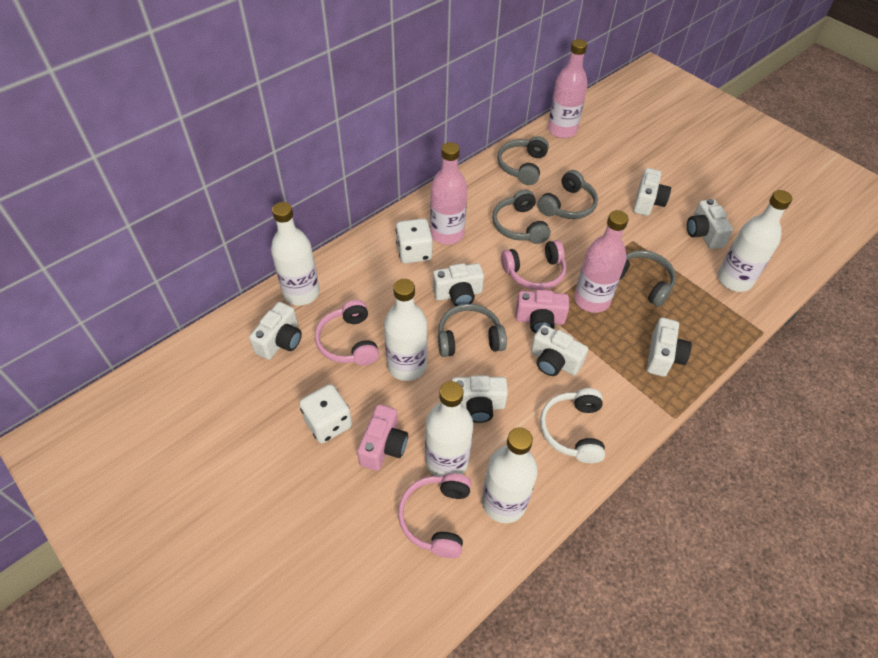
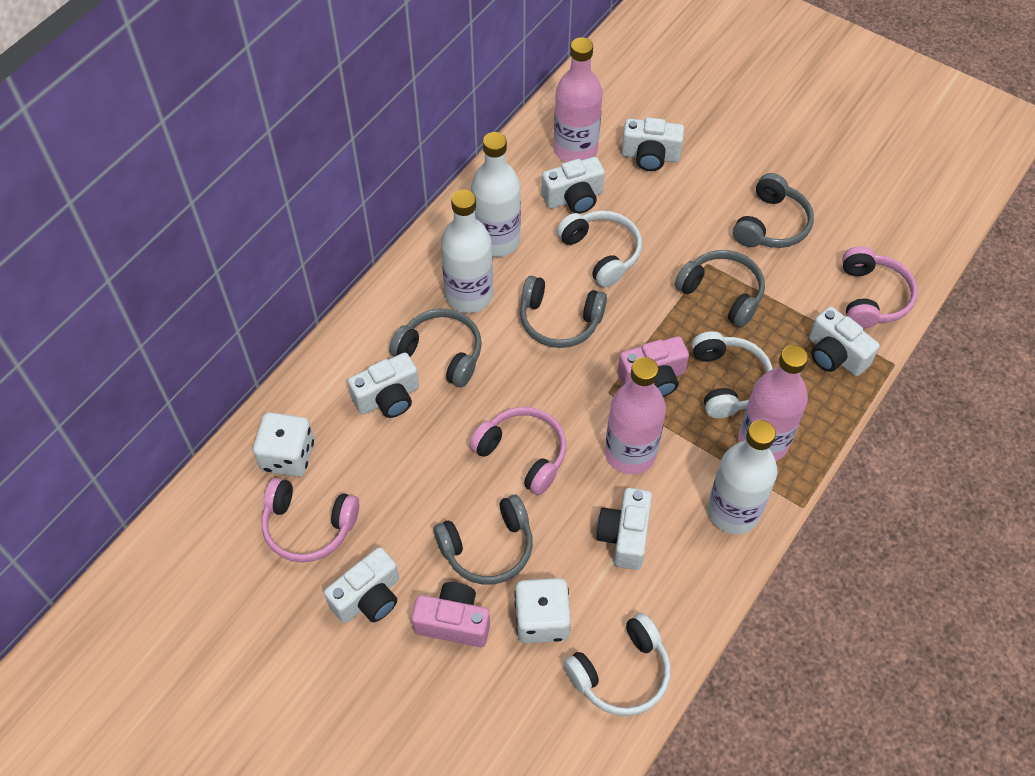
white bottle: [271,202,320,306] [384,279,427,381] [425,381,473,476] [482,427,538,523] [718,190,792,292] = 5 -> [441,189,493,313] [471,132,521,257] [707,420,778,534] = 3
white camera: [249,302,302,360] [433,263,484,306] [452,375,508,423] [531,325,588,376] [633,168,671,216] [647,318,692,377] [687,199,733,249] = 7 -> [324,547,399,623] [348,353,419,418] [541,157,605,214] [596,488,652,570] [622,117,684,171] [809,306,880,376] = 6
white headphones: [540,388,605,463] = 1 -> [557,211,642,287] [563,613,671,716] [692,331,773,418] = 3

